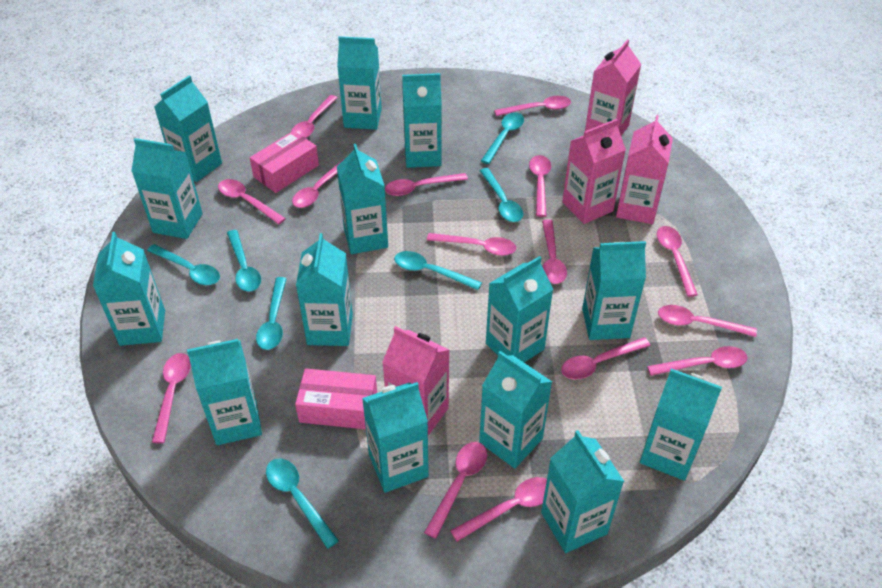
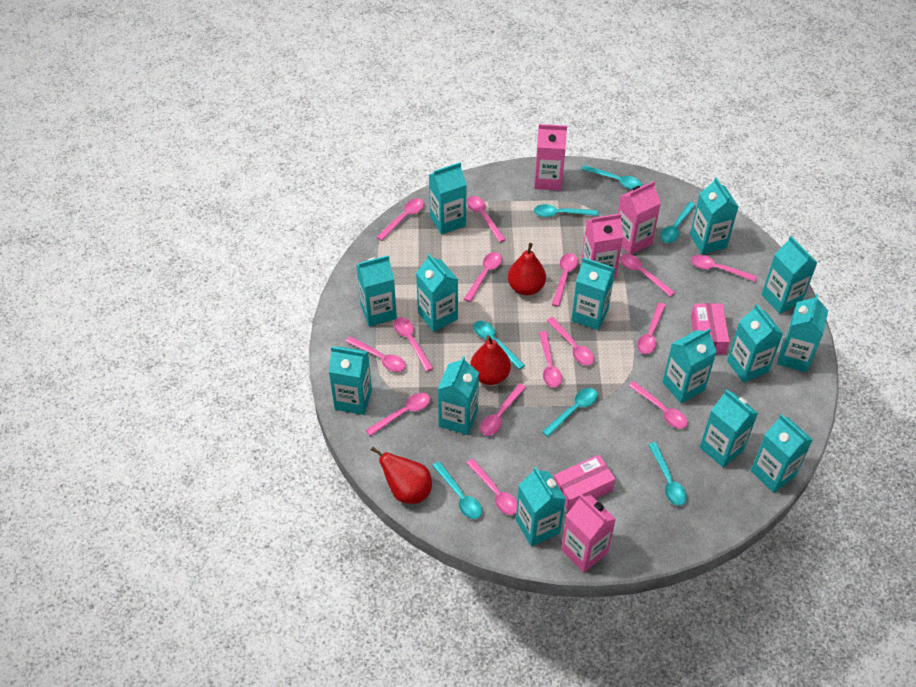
red pear: none = 0 -> [371,447,432,504] [470,335,511,385] [508,243,546,295] = 3

